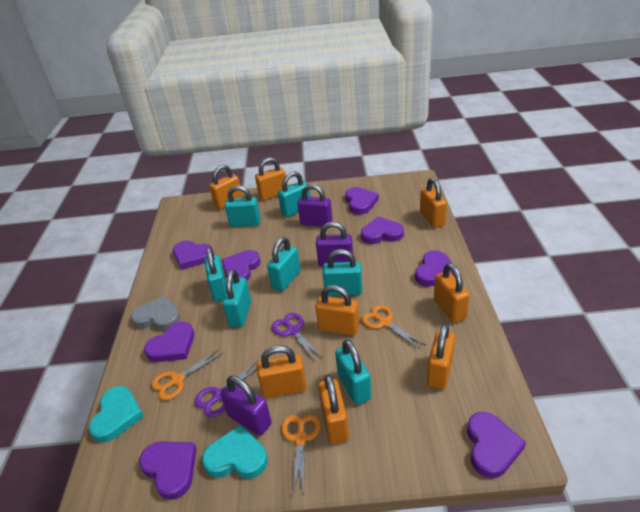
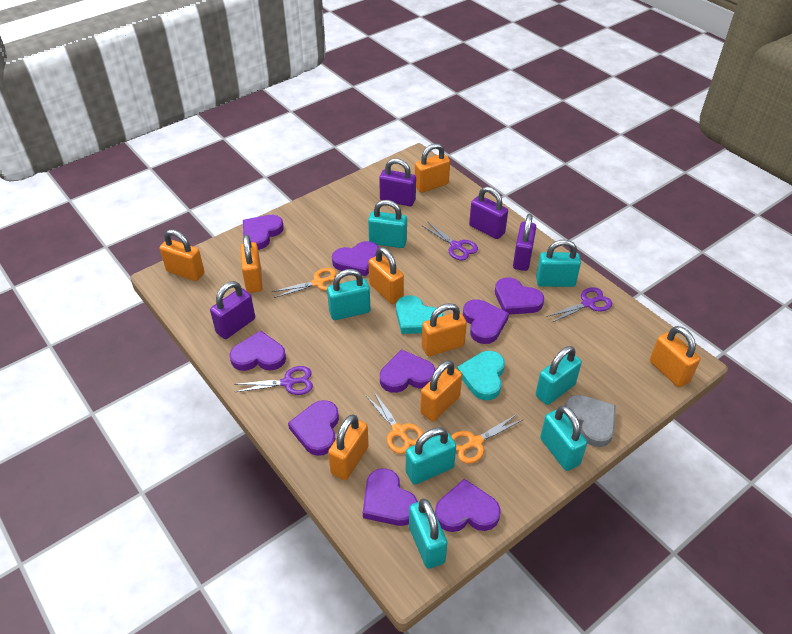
purple heart: [139,441,197,500] [144,321,194,362] [173,241,214,270] [222,250,261,281] [345,187,379,214] [361,216,404,244] [415,250,455,287] [467,412,526,478] = 8 -> [230,330,286,371] [243,215,284,250] [288,400,339,456] [332,241,379,276] [363,468,418,526] [380,349,436,393] [435,479,501,532] [463,299,509,344] [495,277,544,315] = 9
purple padlock: [221,376,272,436] [298,184,332,227] [316,222,353,267] = 3 -> [210,281,255,339] [379,158,416,206] [469,186,508,239] [513,214,536,271] = 4
purple scissors: [194,360,258,417] [272,313,324,361] = 2 -> [234,366,313,395] [423,222,478,260] [546,287,612,323] = 3

